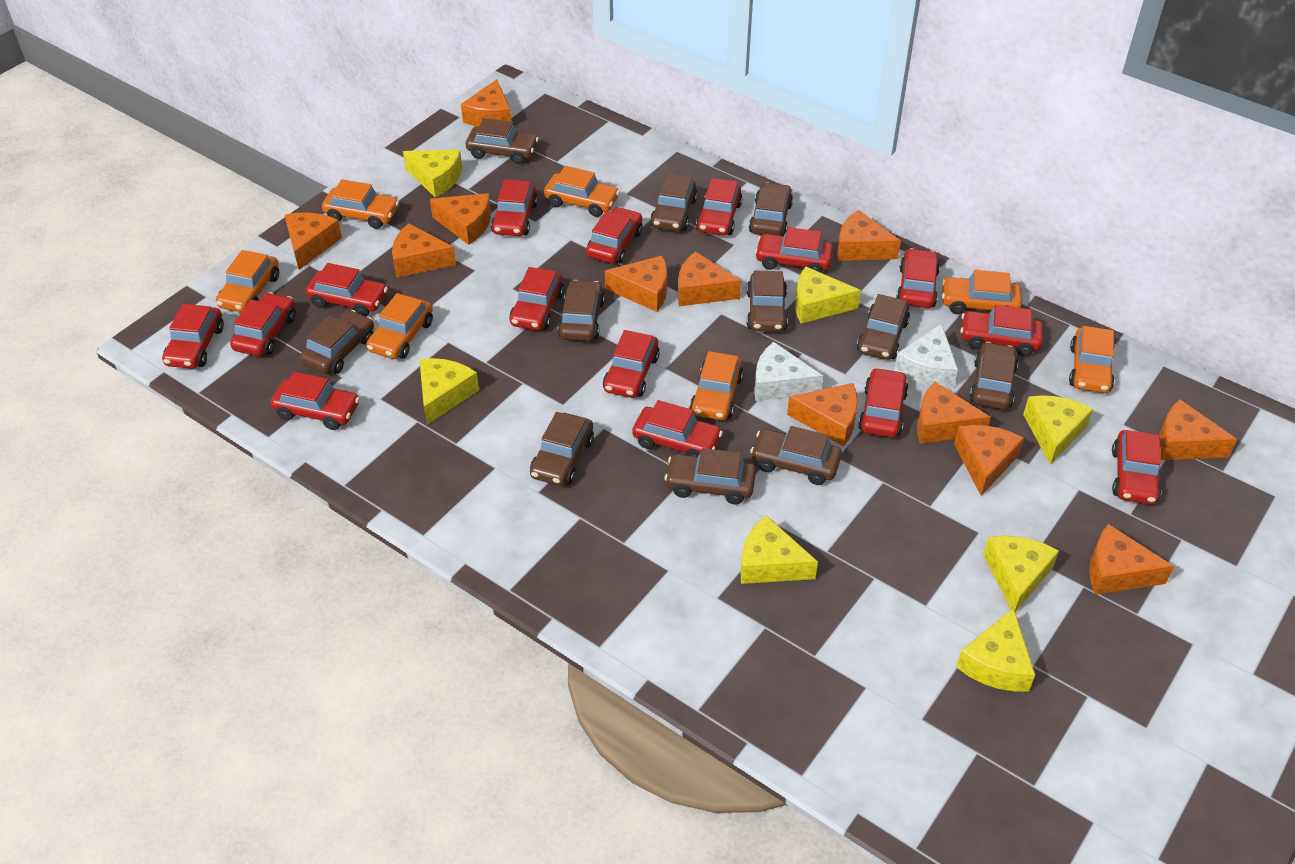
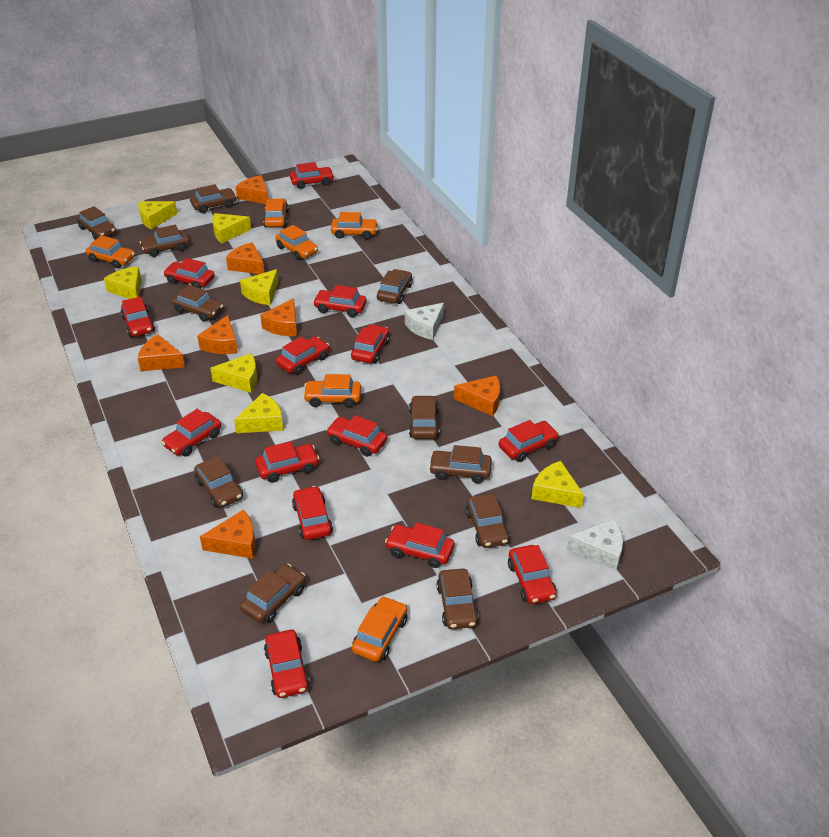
orange car: [216,250,279,312] [322,179,399,229] [366,293,433,359] [544,166,620,217] [690,351,744,420] [942,270,1022,314] [1069,326,1115,393] = 7 -> [86,235,135,269] [263,199,289,227] [275,225,318,260] [303,374,361,408] [331,212,378,239] [352,596,407,662] = 6
orange cheese: [285,212,342,270] [392,223,456,278] [430,193,491,245] [461,79,512,127] [605,255,667,312] [678,251,741,306] [787,383,858,447] [837,210,901,261] [917,382,991,444] [954,425,1024,496] [1089,524,1174,595] [1159,399,1237,460] = 12 -> [138,335,185,371] [197,315,238,354] [200,510,256,559] [226,242,264,274] [235,175,268,204] [260,298,297,336] [454,376,500,416] = 7
red car: [162,304,224,369] [230,292,296,356] [271,372,360,430] [305,263,388,317] [491,179,538,236] [509,267,564,330] [586,207,643,264] [603,330,660,398] [632,400,723,457] [696,178,743,236] [755,227,833,273] [858,368,909,438] [896,248,940,308] [960,305,1043,356] [1112,430,1162,505] = 15 -> [121,297,155,337] [162,409,221,457] [163,258,215,289] [255,441,319,483] [264,630,310,698] [276,336,329,375] [290,162,334,189] [292,486,333,540] [313,285,366,317] [326,415,387,457] [351,324,390,363] [385,522,454,568] [499,420,559,462] [508,545,557,604] = 14

